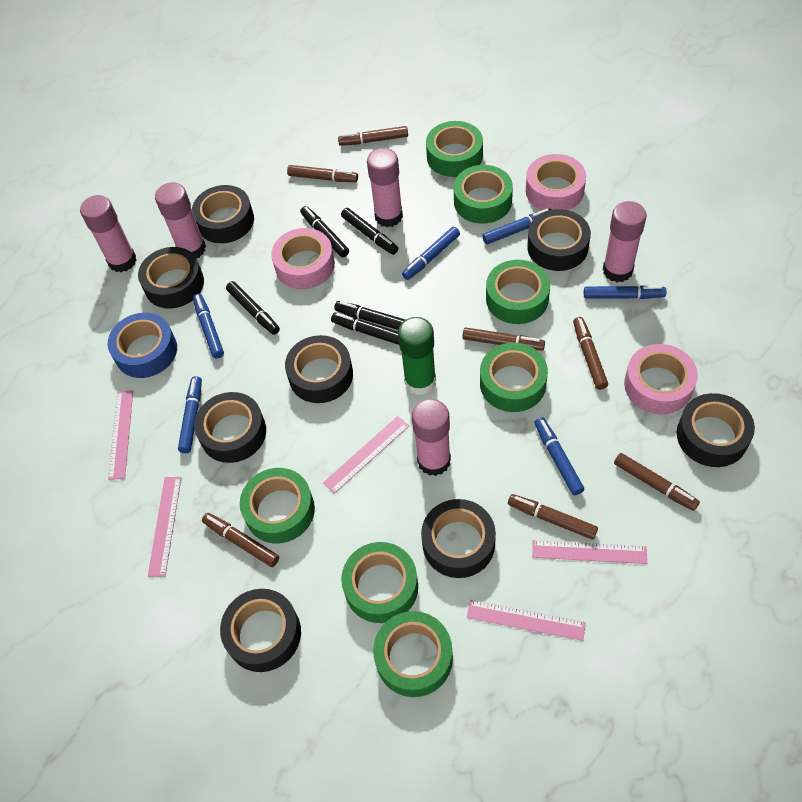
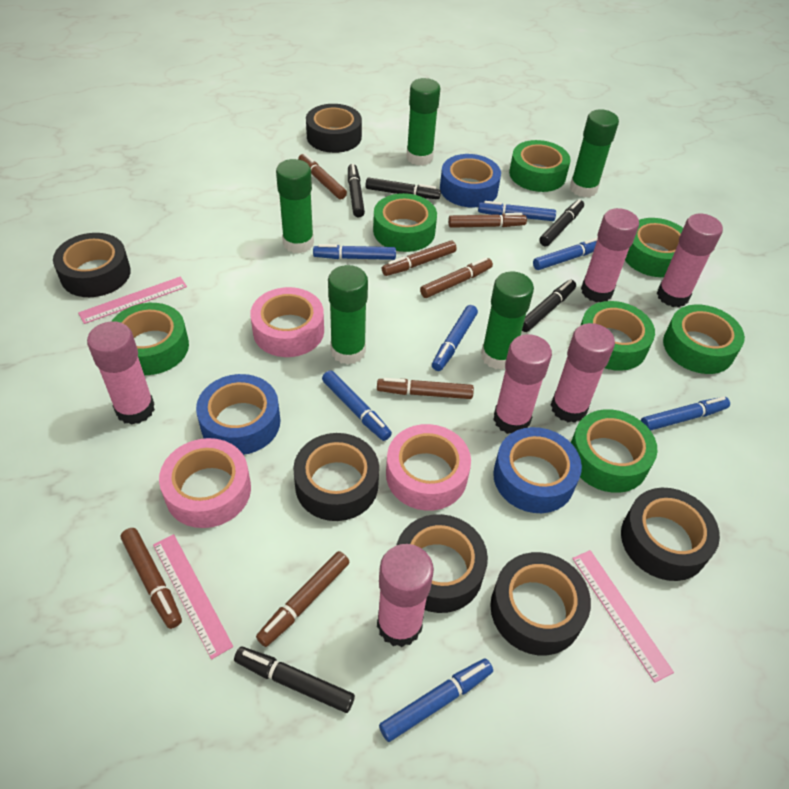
black tape: [138,247,204,309] [192,185,254,243] [194,392,266,463] [220,589,301,672] [285,335,353,403] [421,499,496,578] [527,209,591,271] [677,393,755,467] = 8 -> [53,233,131,297] [293,433,379,521] [306,104,362,153] [396,514,488,613] [490,552,591,655] [621,488,720,581] = 6
blue marker: [178,376,202,453] [193,294,224,359] [402,227,460,280] [482,208,552,244] [534,417,584,495] [584,285,667,299] = 6 -> [313,244,396,260] [322,370,392,441] [379,658,493,742] [432,305,478,371] [478,201,556,221] [533,237,598,270] [641,396,730,431] = 7
blue tape: [108,313,177,378] = 1 -> [196,374,280,455] [440,154,501,207] [493,427,582,513] = 3
green glue stick: [398,317,436,395] = 1 -> [276,159,314,254] [328,265,368,365] [406,78,440,166] [481,272,534,370] [570,109,619,197] = 5
pink glue stick: [80,195,137,272] [155,182,206,258] [367,148,403,227] [412,399,451,476] [603,201,647,282] = 5 -> [87,321,155,425] [377,544,434,647] [493,334,552,434] [551,323,615,423] [581,208,639,302] [657,214,723,307] = 6
pink ruler: [108,390,133,480] [148,477,181,577] [323,416,409,494] [467,600,586,641] [532,540,647,564] = 5 -> [78,277,187,324] [153,534,233,660] [572,550,674,683] = 3

